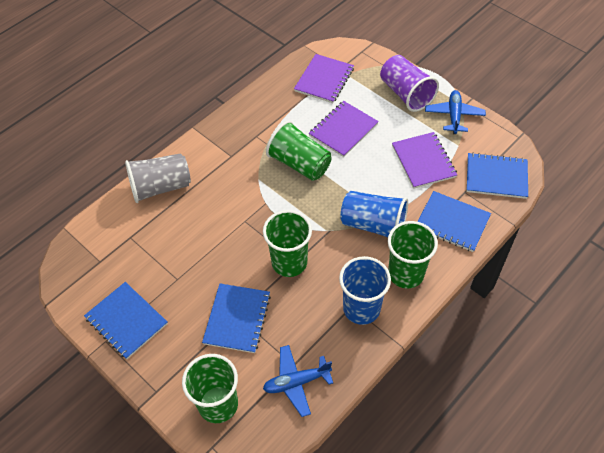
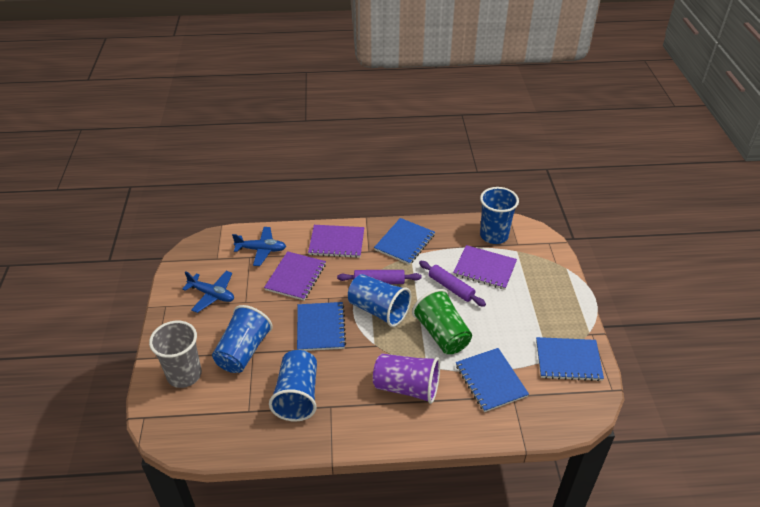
blue cup: [339,256,391,325] [340,191,408,237] = 2 -> [212,305,273,373] [269,350,317,422] [348,274,411,327] [480,187,519,244] = 4
green cup: [182,354,238,423] [263,210,312,277] [266,121,332,181] [388,221,438,289] = 4 -> [412,289,472,354] = 1
purple rolling pin: none = 0 -> [337,270,421,284] [419,261,486,307] = 2

